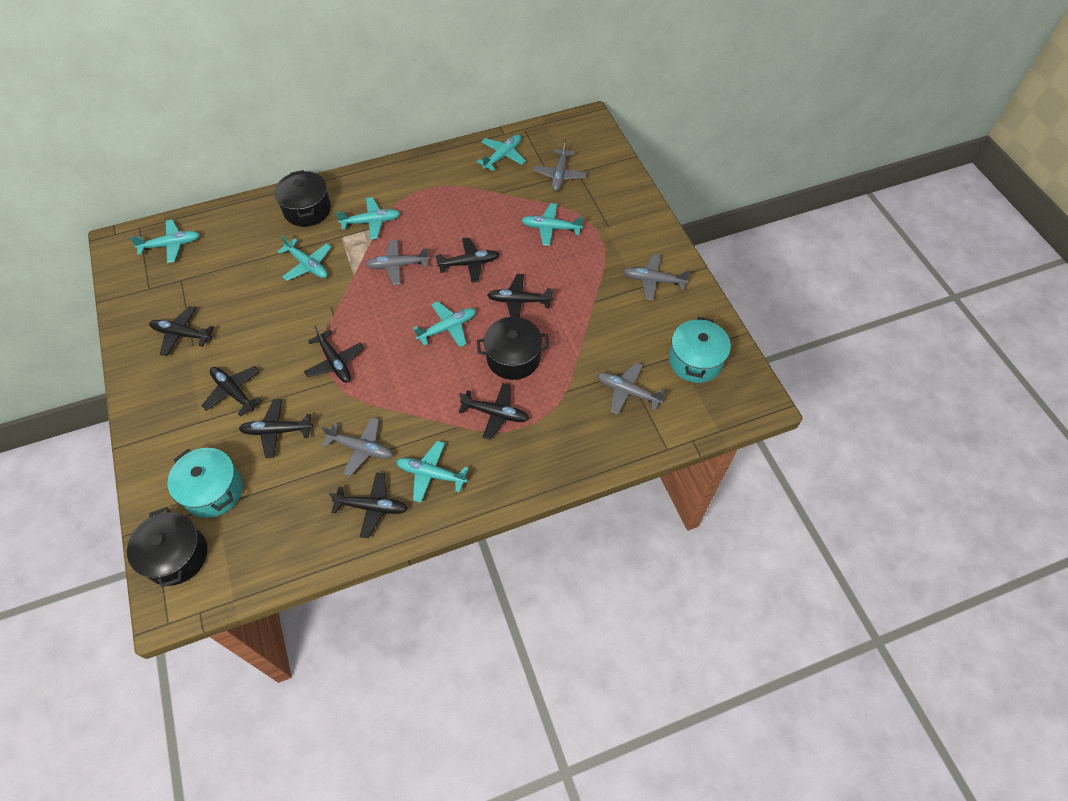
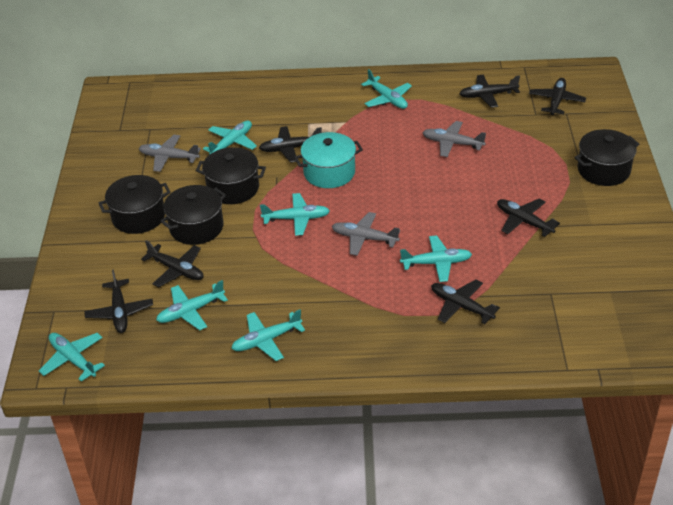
black plane: [149,306,214,356] [201,366,262,416] [239,399,313,458] [304,325,364,383] [329,472,408,538] [435,237,500,283] [459,383,529,440] [487,274,553,317] = 8 -> [84,269,153,333] [141,240,204,287] [259,126,322,163] [431,280,500,324] [459,75,520,108] [497,199,560,237] [529,78,586,115] = 7
black pot: [127,507,207,588] [274,170,331,227] [477,317,550,380] = 3 -> [99,175,171,234] [160,185,226,245] [196,147,266,204] [574,129,639,186] = 4
grey plane: [322,417,393,476] [365,239,429,285] [533,140,587,191] [597,362,665,415] [623,254,690,300] = 5 -> [139,135,201,172] [332,212,400,256] [422,121,486,157] = 3
turquoise pot: [167,448,243,518] [669,317,731,383] = 2 -> [294,132,363,188] = 1

